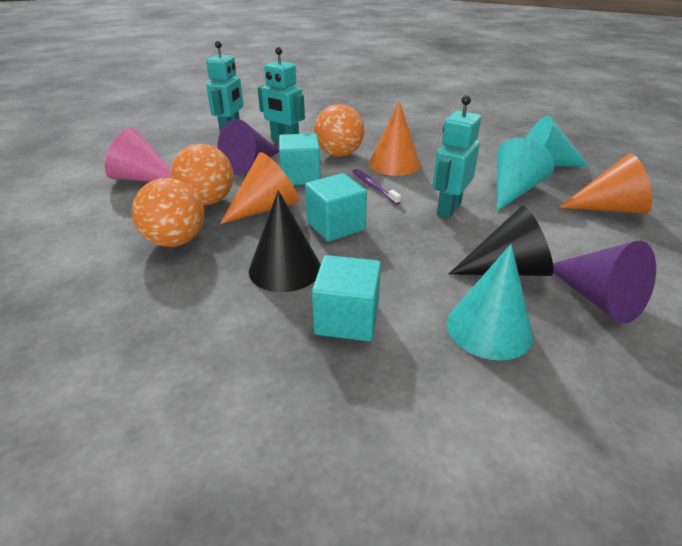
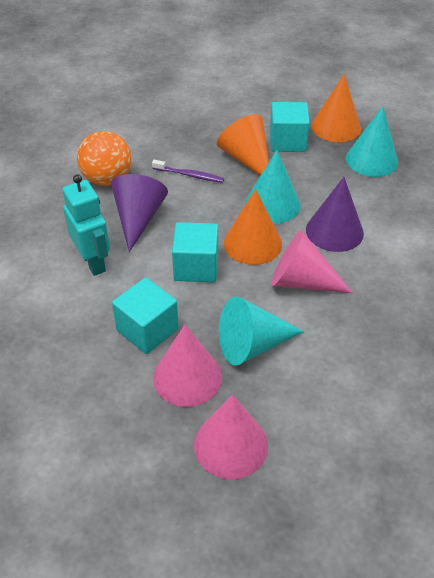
black cone: [249,190,321,292] [449,206,553,276] = 2 -> none = 0
orange ball: [132,178,204,247] [171,144,234,205] [314,104,364,157] = 3 -> [77,131,131,186] = 1
pink cone: [105,127,171,182] = 1 -> [153,325,222,407] [194,395,268,479] [271,230,353,293] = 3
turquoise robot: [206,41,243,132] [258,47,305,141] [433,95,481,218] = 3 -> [62,174,110,276] = 1

